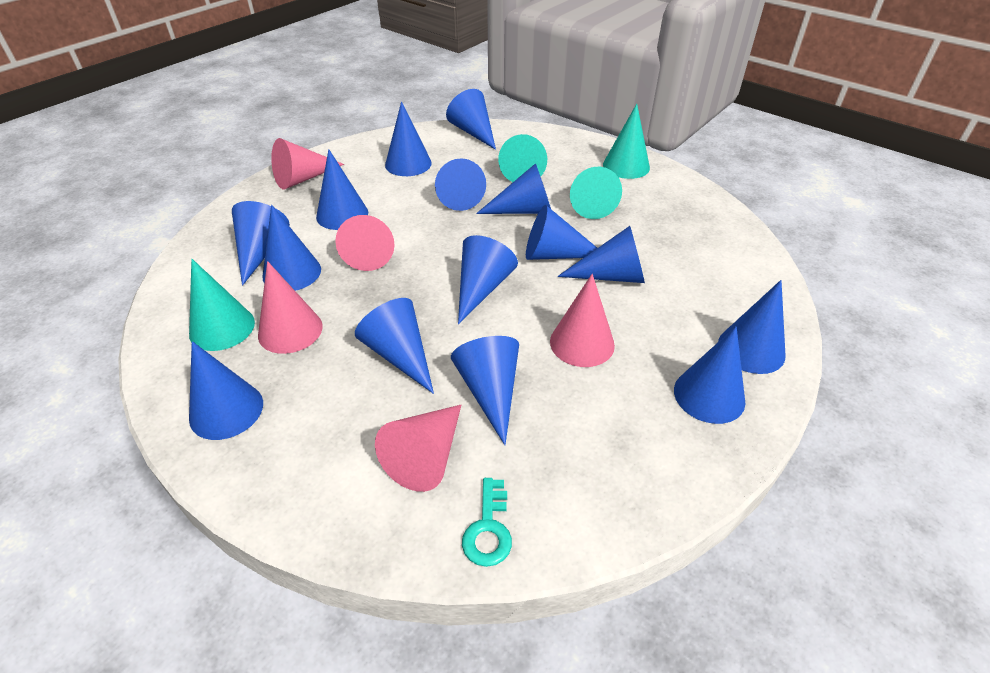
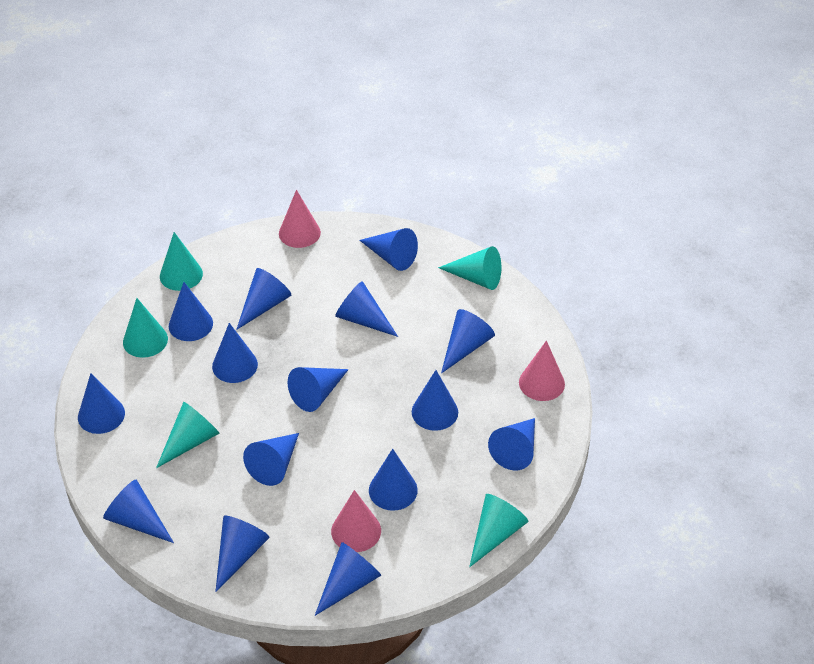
pink cone: [258,261,323,354] [271,138,344,189] [335,215,395,271] [375,405,461,492] [550,274,615,367] = 5 -> [279,190,321,248] [331,490,381,552] [519,341,565,401] = 3
turquoise cone: [189,259,255,351] [498,134,547,182] [570,167,622,219] [603,104,650,179] = 4 -> [123,298,168,358] [156,402,220,468] [160,232,203,291] [438,246,501,290] [469,494,528,567] = 5
turquoise key: [462,478,512,567] = 1 -> none = 0

